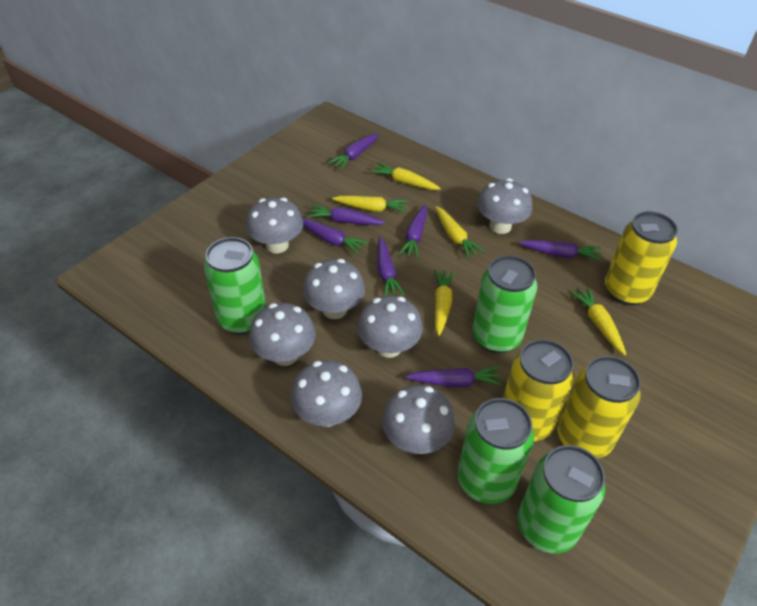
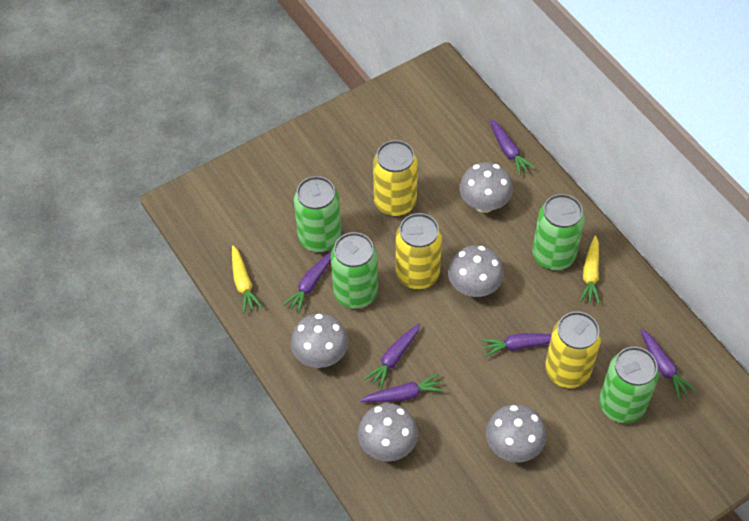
grey mushroom: [246,197,303,253] [249,303,316,366] [291,360,362,427] [303,259,365,319] [357,295,423,358] [382,385,455,454] [477,178,532,234] = 7 -> [291,313,348,368] [358,403,418,462] [448,245,504,297] [459,162,513,213] [486,404,546,462] = 5
purple carrot: [303,219,369,255] [307,205,385,225] [328,133,379,170] [377,237,405,296] [398,204,427,259] [405,366,503,387] [519,240,601,261] = 7 -> [283,251,332,314] [360,373,444,403] [364,323,420,389] [480,333,552,357] [490,119,536,176] [640,329,696,399] = 6
yellow carrot: [332,196,409,213] [370,162,441,190] [434,269,455,336] [435,206,485,259] [570,287,626,355] = 5 -> [232,246,263,313] [580,235,600,304] = 2

